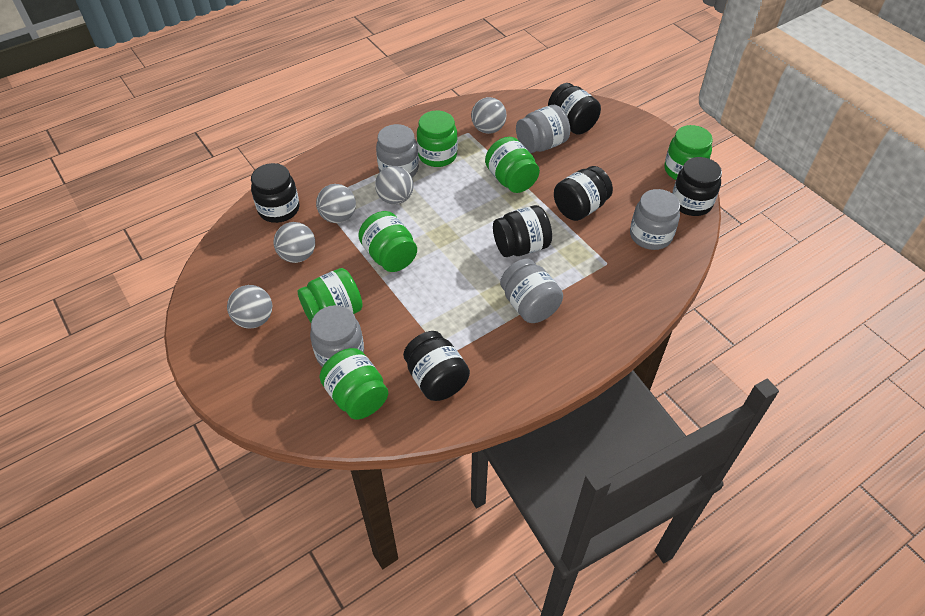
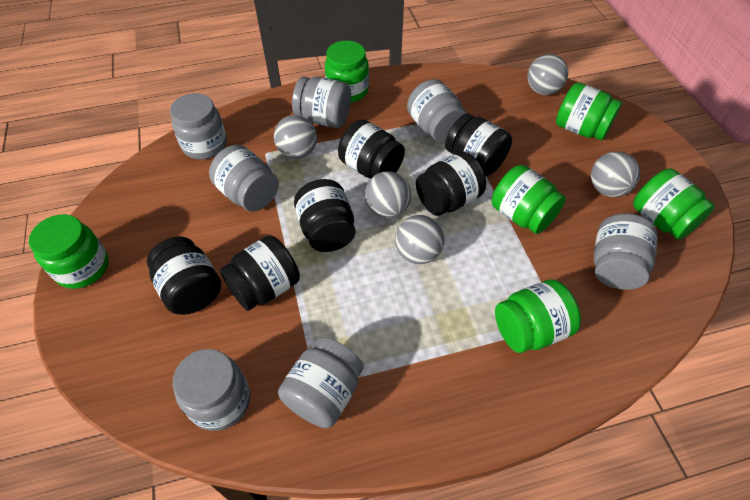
grey jar: [310,305,364,367] [376,124,419,177] [500,259,563,323] [516,105,570,153] [630,189,680,250] = 5 -> [170,93,227,159] [173,349,250,431] [209,145,279,212] [278,337,364,428] [292,76,351,128] [407,79,467,142] [593,213,658,290] = 7

